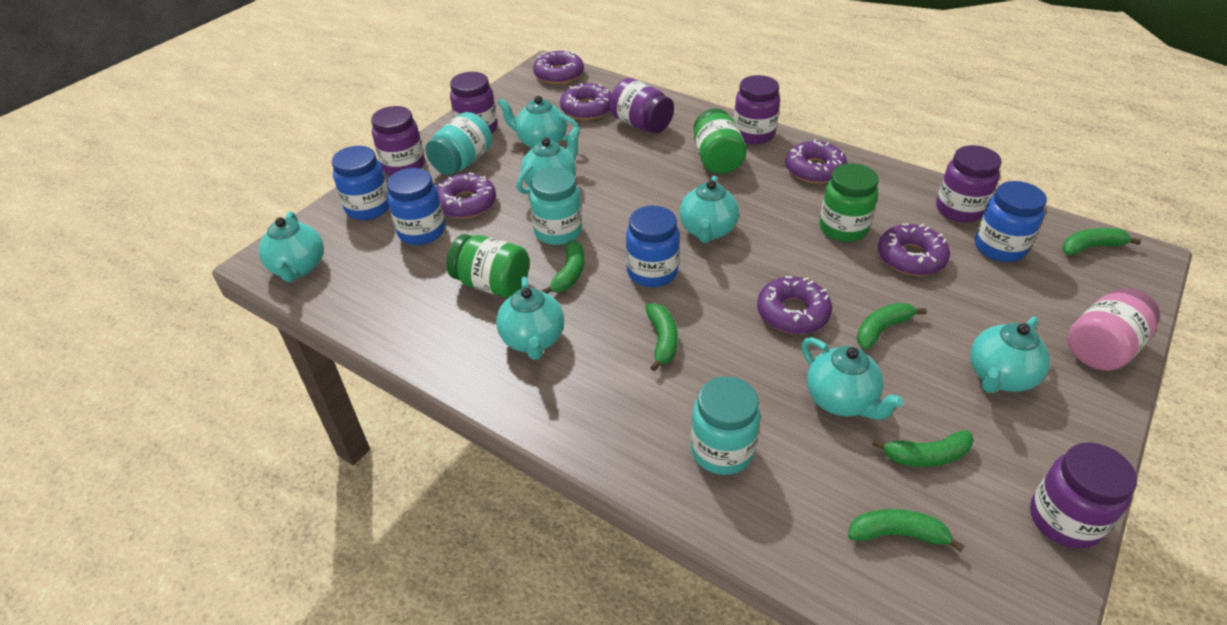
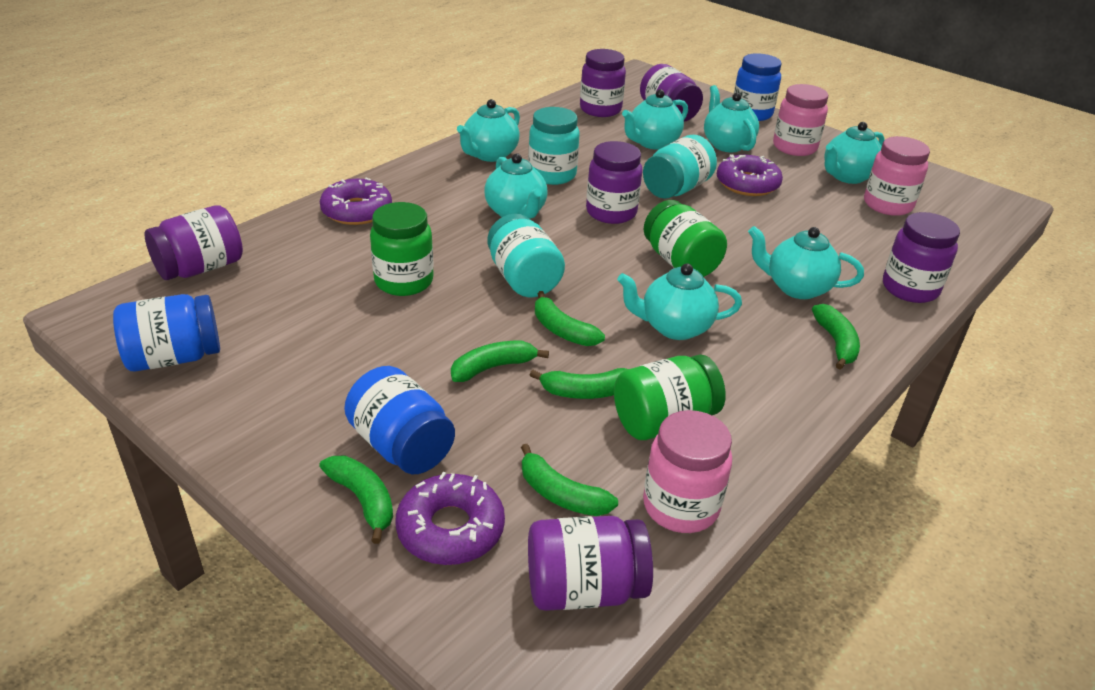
blue jar: [332,146,389,220] [387,168,445,245] [626,205,680,287] [975,181,1047,262] = 4 -> [113,294,220,371] [344,366,455,474] [734,53,782,121] = 3
pink jar: [1067,288,1160,371] = 1 -> [643,410,732,533] [773,84,828,156] [864,136,930,216] = 3
purple donut: [437,172,496,219] [533,50,584,84] [560,83,612,120] [757,276,832,334] [785,139,847,184] [878,223,950,276] = 6 -> [320,178,392,225] [395,472,505,565] [717,154,783,196] = 3

